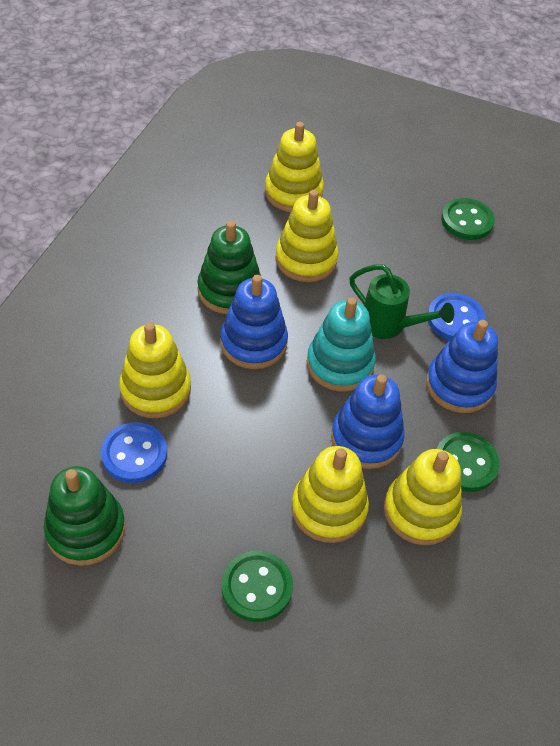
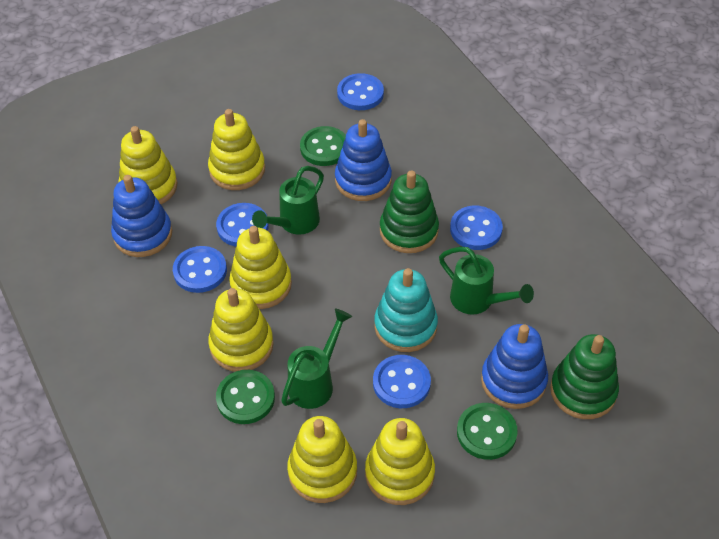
blue button: [101,422,167,483] [428,293,486,340] = 2 -> [173,246,227,293] [216,203,269,247] [337,73,384,110] [373,355,431,408] [450,206,503,250] = 5
green watering can: [349,264,454,339] = 1 -> [252,166,324,235] [281,309,352,409] [439,247,534,315] = 3
yellow stacking toy: [119,322,191,418] [265,122,324,212] [275,190,338,282] [292,446,369,543] [384,449,462,545] = 5 -> [118,126,177,204] [208,109,265,190] [208,288,274,372] [229,226,292,309] [287,416,357,503] [365,418,435,505] = 6

